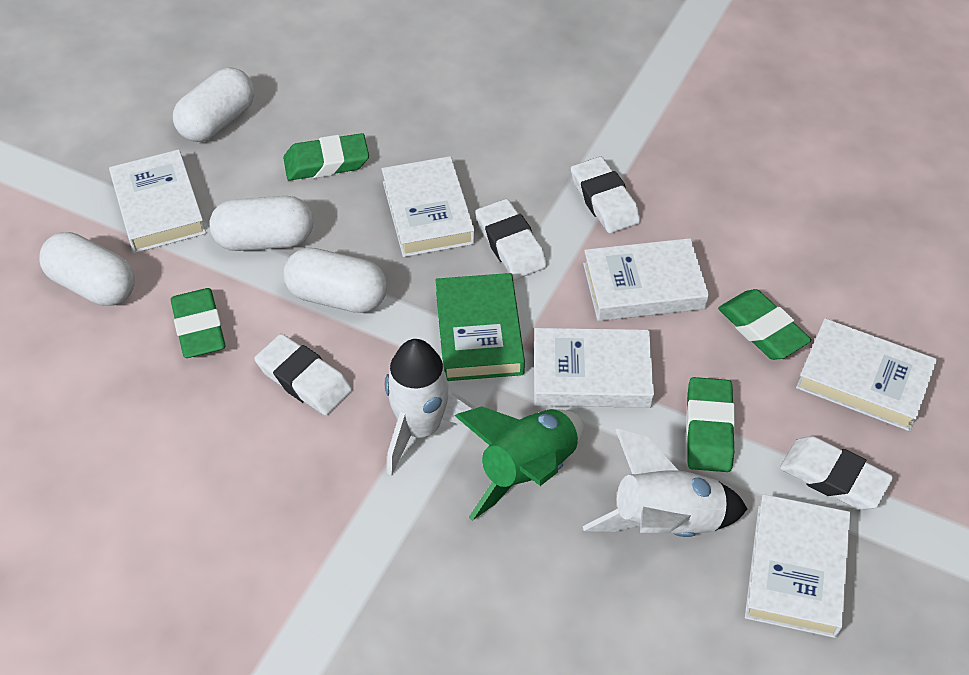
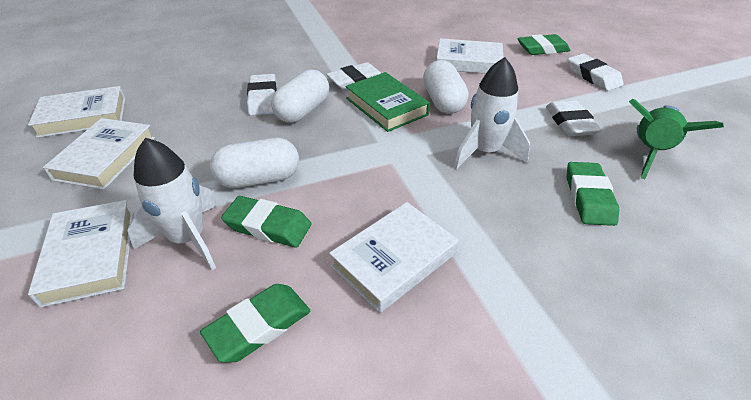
white book: [109,149,206,253] [382,156,475,257] [534,328,654,408] [583,238,709,321] [745,494,851,638] [796,318,937,432] = 6 -> [28,86,126,138] [28,200,134,308] [43,118,155,190] [329,202,459,313] [436,38,503,74] = 5
white capsule: [39,232,135,306] [173,68,254,142] [210,196,313,251] [283,248,387,313] = 4 -> [210,138,299,188] [271,69,329,123] [423,60,468,114] = 3

